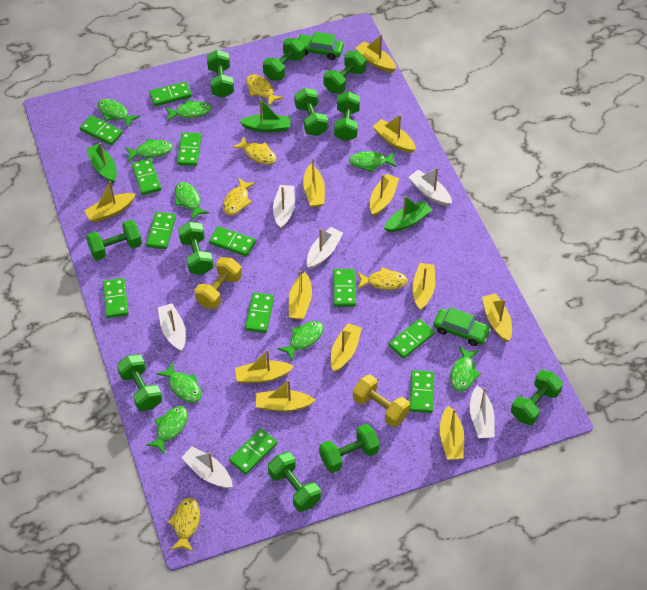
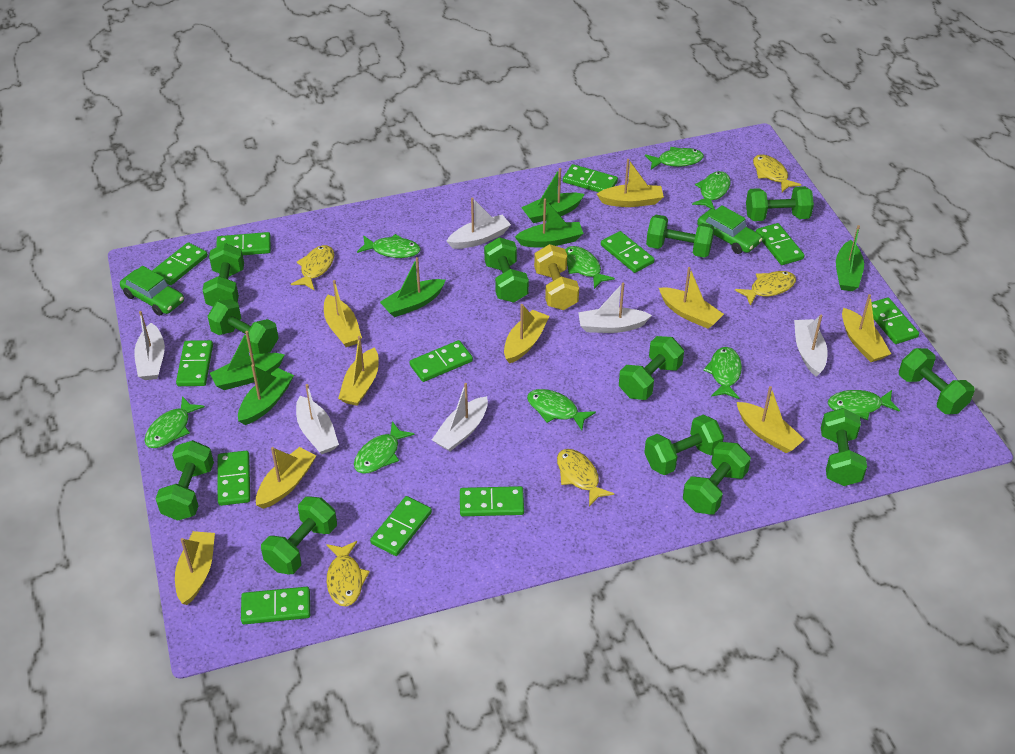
green boat: [86,143,117,183] [239,98,291,132] [384,196,432,232] = 3 -> [210,331,285,390] [238,364,294,425] [380,257,446,317] [515,198,584,247] [521,168,584,223] [836,225,864,291] = 6
green dumbbell: [86,220,142,260] [117,354,163,411] [178,222,213,275] [207,50,234,98] [263,38,305,81] [268,452,321,512] [294,88,328,136] [319,424,380,473] [324,51,366,93] [334,91,360,141] [511,370,563,425] = 11 -> [155,440,214,521] [203,243,244,307] [208,299,279,355] [261,496,337,574] [484,237,529,303] [619,336,684,400] [644,415,724,475] [646,215,714,258] [683,442,751,514] [746,186,814,221] [821,408,867,486] [899,348,975,414] = 12
yellow boat: [84,181,136,222] [235,349,294,383] [256,380,315,412] [289,270,312,320] [303,159,325,207] [331,323,362,372] [355,35,397,73] [370,174,399,216] [372,115,416,153] [412,263,435,310] [440,406,464,460] [482,293,512,342] = 12 -> [175,531,215,605] [256,447,316,509] [324,280,362,347] [338,336,379,406] [504,304,549,364] [597,159,664,207] [659,267,724,329] [737,386,805,453] [842,294,891,362] = 9
yellow dumbbell: [194,257,242,309] [353,375,410,427] = 2 -> [534,244,579,310] = 1

